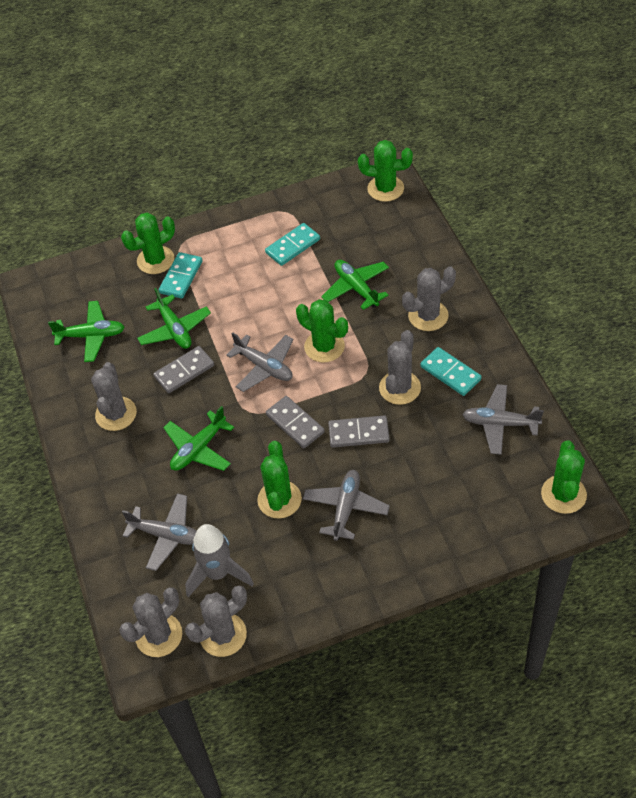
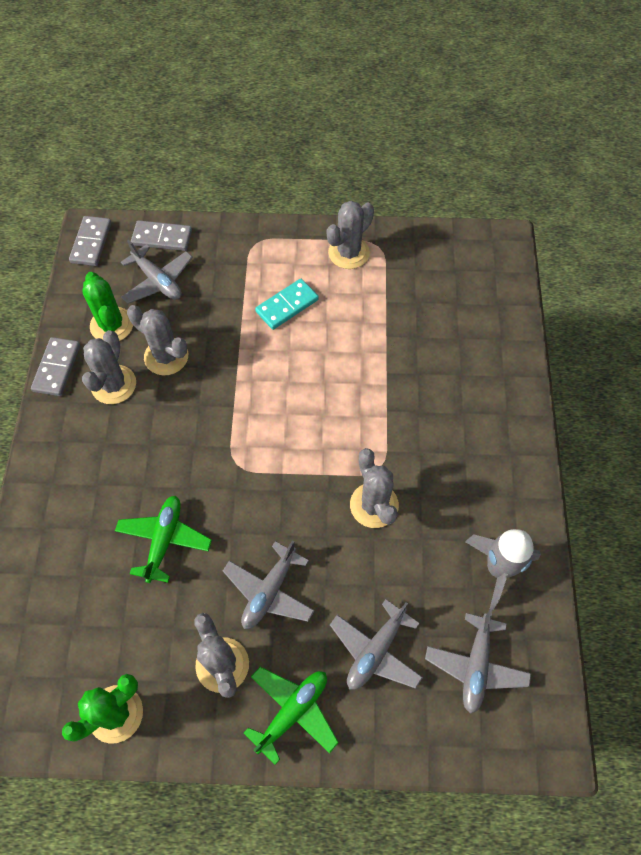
green cactus: [121,213,175,274] [257,441,302,519] [296,299,348,363] [358,140,413,202] [541,440,587,514] = 5 -> [62,674,143,744] [82,272,133,341] = 2
green plane: [48,301,125,362] [137,288,211,349] [163,406,235,471] [321,260,389,310] = 4 -> [115,496,212,583] [244,667,339,765] = 2
turquoise domino: [159,252,203,299] [265,223,320,266] [420,347,482,396] = 3 -> [255,279,319,330] = 1

